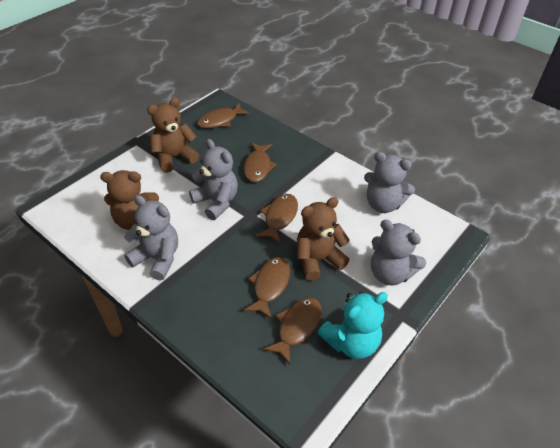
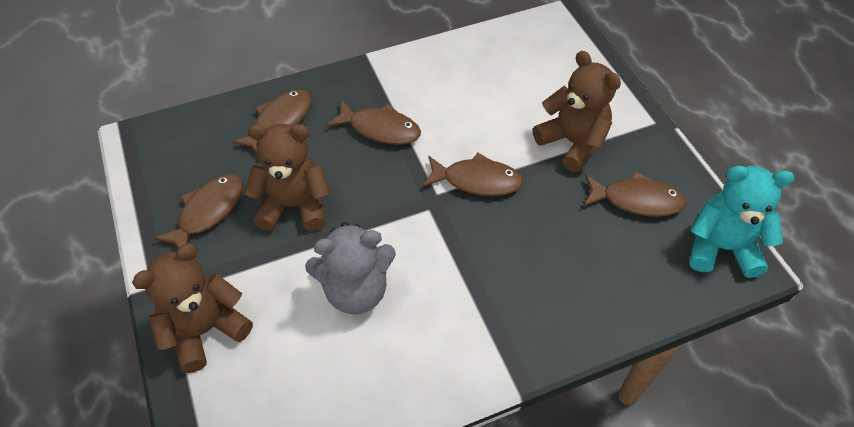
grey teddy bear: [124,195,178,281] [189,139,238,220] [364,152,415,213] [371,220,426,285] = 4 -> [305,222,396,314] = 1

